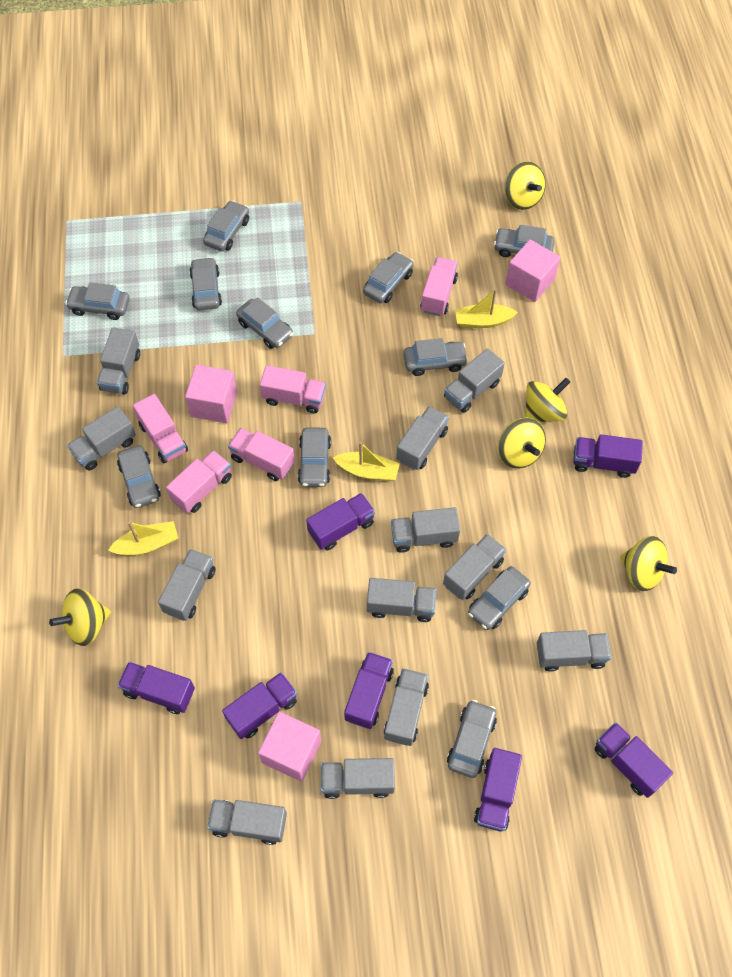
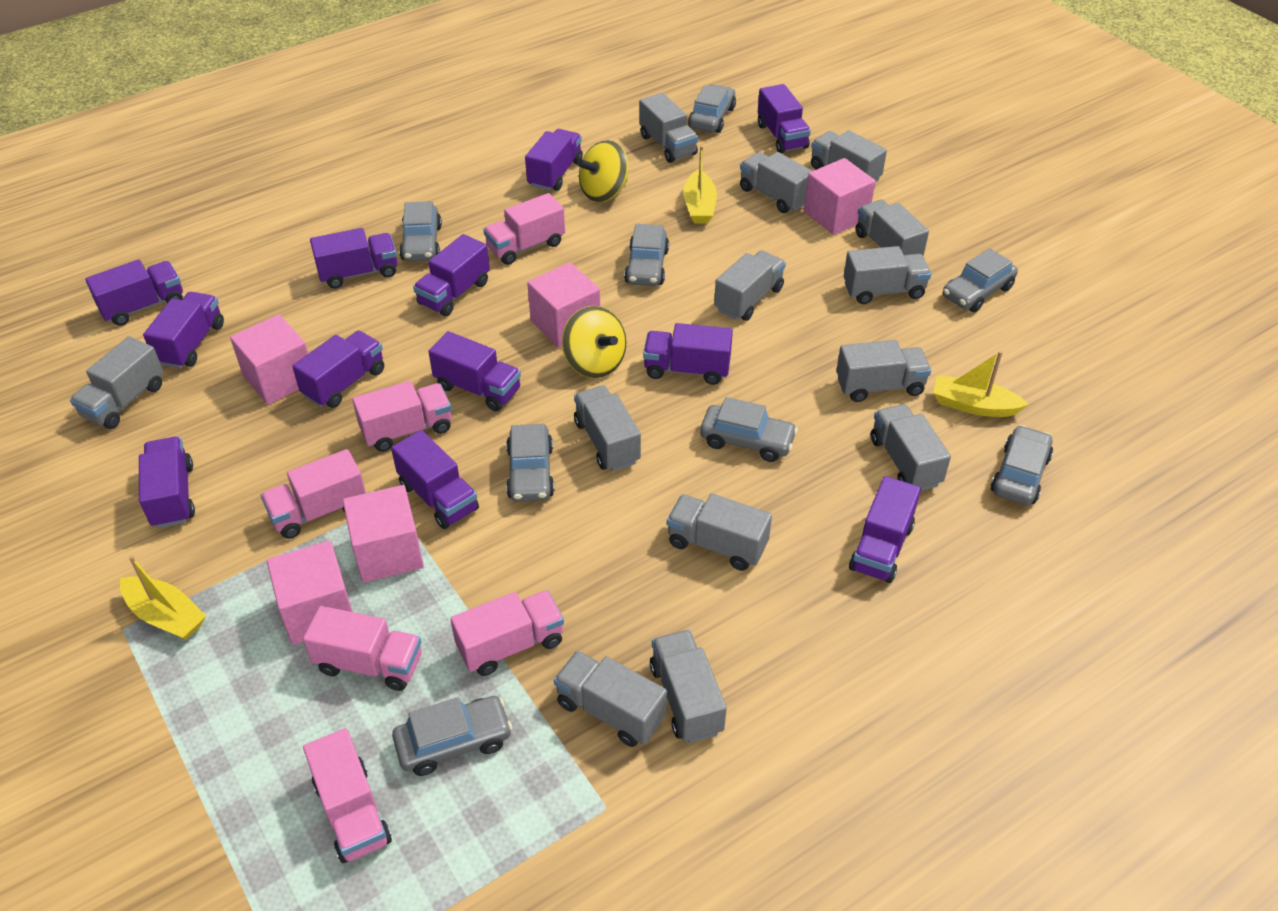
grey car: [65,282,130,320] [117,445,161,508] [189,257,222,311] [203,200,249,251] [236,297,293,349] [298,428,331,487] [363,252,413,303] [403,338,468,376] [447,700,497,778] [468,566,531,630] [494,225,555,257] = 11 -> [392,696,512,776] [399,201,442,262] [506,424,555,502] [624,224,669,286] [688,84,736,133] [700,397,798,462] [943,248,1018,312] [991,425,1053,505] = 8
grey truck: [67,406,136,471] [97,327,140,394] [158,549,216,621] [207,799,287,845] [321,758,395,799] [367,578,437,622] [384,668,429,746] [391,507,460,553] [396,406,449,470] [443,534,506,600] [444,348,505,413] [537,630,611,672] = 12 -> [70,336,164,429] [554,651,667,747] [574,385,641,471] [639,93,698,163] [650,630,727,743] [667,493,772,571] [714,250,786,321] [740,152,812,213] [811,130,887,182] [836,340,931,402] [844,246,931,304] [855,200,929,256] [871,404,951,491] = 13
pink cube: [185,365,237,423] [258,712,321,782] [505,239,560,302] = 3 -> [230,314,308,405] [267,541,352,645] [343,485,424,583] [527,262,600,348] [804,158,876,235] = 5
pink truck: [133,394,188,463] [166,450,232,513] [228,428,295,481] [260,365,326,414] [420,257,458,316] = 5 -> [261,449,366,539] [303,606,422,691] [303,728,392,863] [352,381,452,452] [450,590,564,676] [483,193,565,265] = 6
purple truck: [118,662,195,714] [222,672,297,739] [306,493,375,550] [344,652,394,729] [474,748,522,831] [573,434,643,478] [595,722,673,798] = 7 -> [85,260,183,326] [139,437,195,528] [143,292,224,369] [292,331,384,408] [310,228,397,289] [391,430,479,529] [413,234,490,316] [428,331,521,411] [525,129,583,191] [643,323,733,385] [758,84,811,153] [849,476,921,583] = 12
yellow spinning top: [49,588,111,646] [498,418,546,469] [504,161,546,210] [525,378,570,422] [620,536,677,591] = 5 -> [562,306,626,378] [577,140,629,202] = 2

